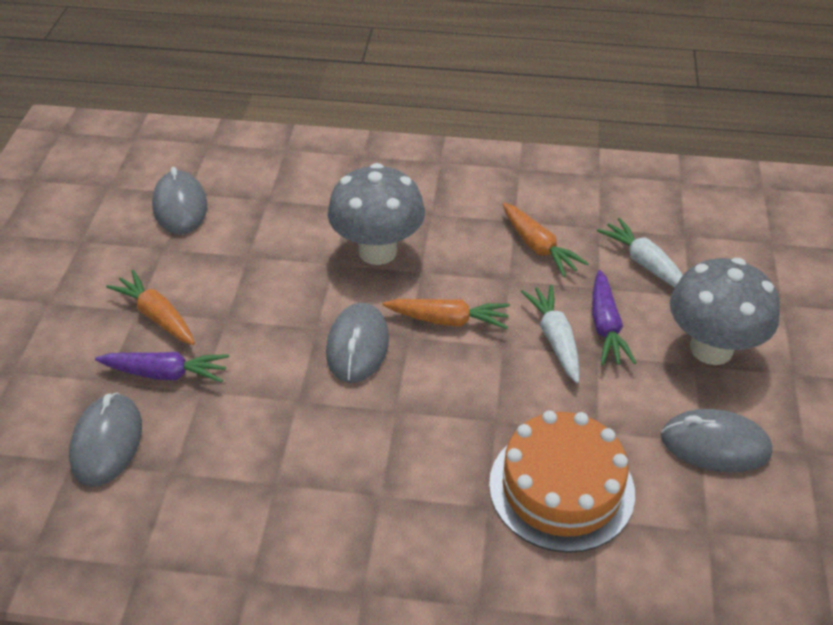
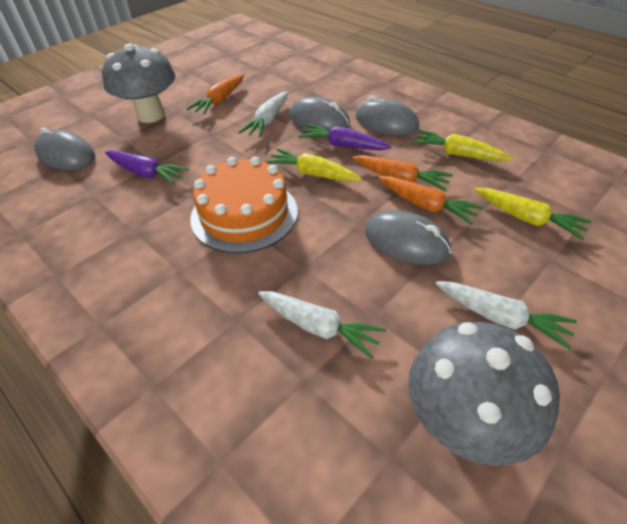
white carrot: [521,285,580,383] [597,218,683,288] = 2 -> [239,91,288,137] [258,291,386,359] [435,281,577,350] = 3
yellow carrot: none = 0 -> [265,148,362,182] [413,130,513,162] [474,188,591,240] = 3

